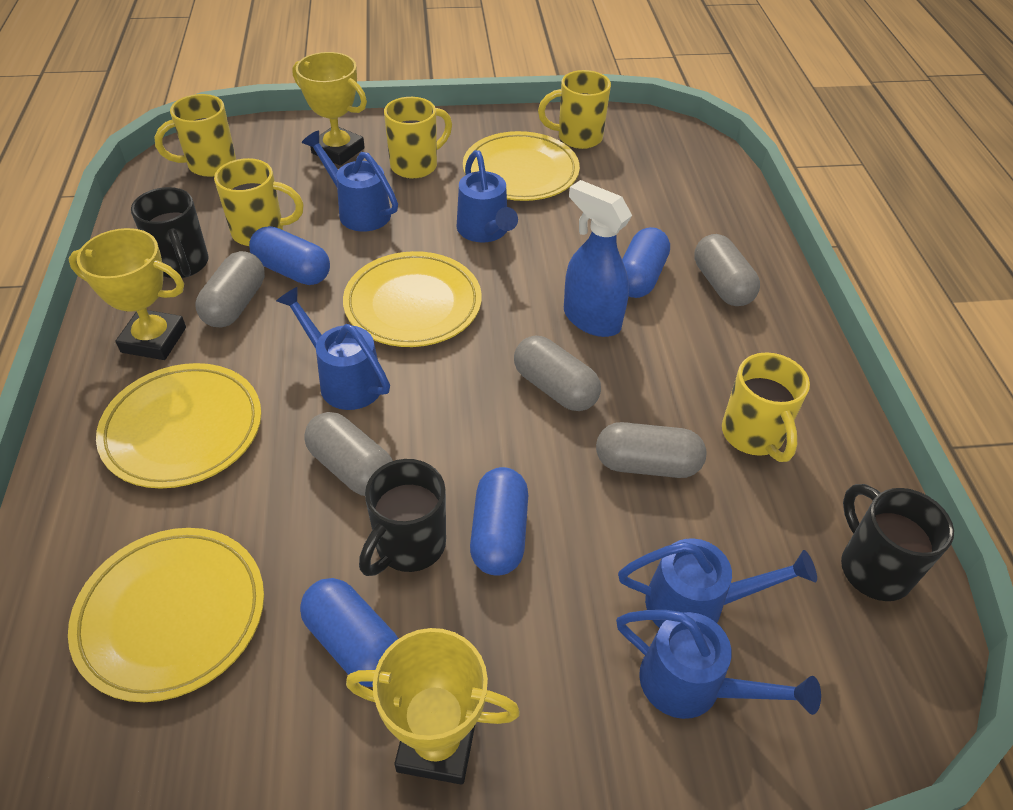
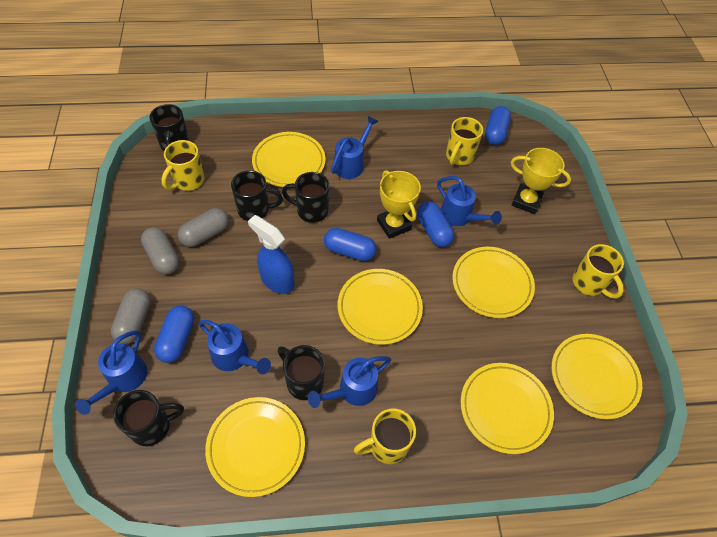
black mug: [131,187,209,278] [359,459,446,576] [841,484,954,601] = 3 -> [113,390,184,446] [149,104,189,151] [231,170,283,221] [278,345,325,400] [282,172,329,223] = 5
grey capsule: [196,251,265,327] [304,412,393,496] [514,336,601,411] [596,422,706,478] [694,234,760,306] = 5 -> [111,288,151,344] [141,227,179,274] [178,208,229,247] = 3
yellow mug: [155,94,236,177] [214,158,304,246] [384,97,452,179] [538,70,611,149] [722,352,810,462] = 5 -> [161,140,205,191] [354,409,416,464] [446,117,483,165] [573,244,624,299] = 4
yellow plate: [68,528,264,702] [96,363,262,488] [343,251,482,347] [463,131,580,201] = 4 -> [205,397,305,497] [252,132,326,187] [338,269,423,345] [452,247,535,318] [461,363,554,454] [551,334,642,419] = 6
yellow trophy: [68,228,186,360] [292,52,367,166] [346,628,520,785] = 3 -> [377,170,421,239] [511,148,571,214] = 2

